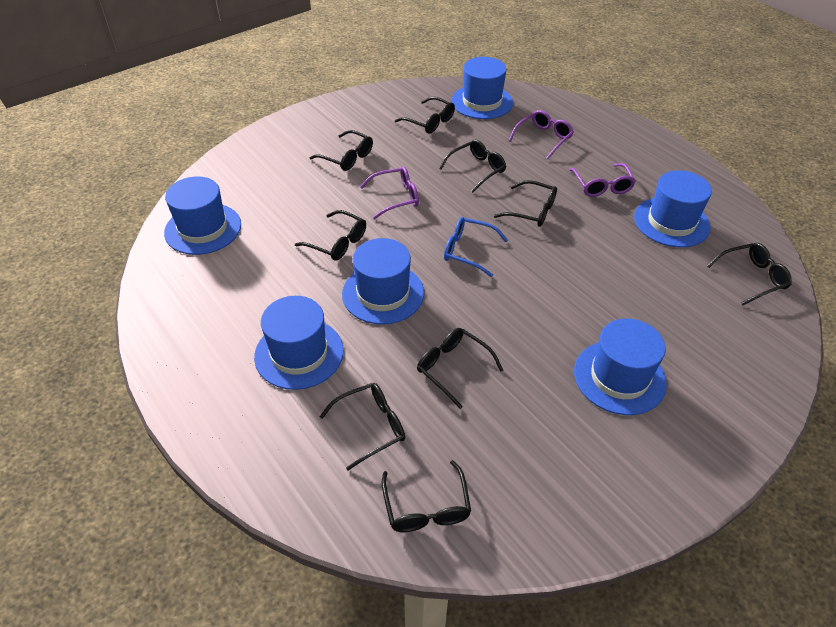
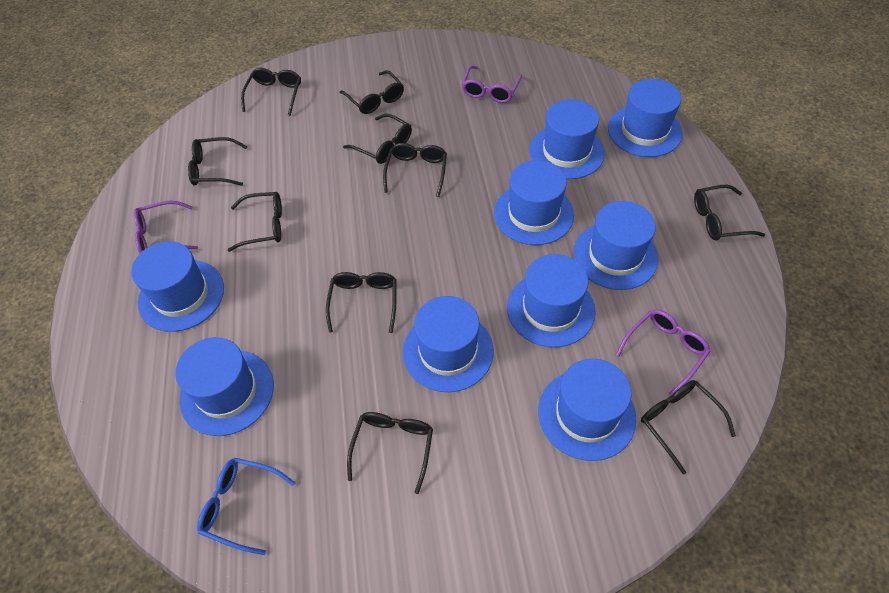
black glasses: [295,210,366,260] [309,130,373,171] [319,383,405,471] [382,460,471,532] [395,97,455,134] [417,328,503,409] [439,140,506,193] [494,180,557,227] [707,243,792,306] = 9 -> [188,137,248,186] [228,192,282,252] [241,68,301,116] [326,272,397,333] [339,70,404,114] [343,114,412,164] [347,412,433,494] [383,143,447,197] [641,380,736,474] [694,185,765,241] = 10
blue hat: [164,176,241,255] [254,296,344,390] [342,238,424,325] [451,57,513,119] [574,318,667,415] [634,170,712,247] = 6 -> [131,241,224,332] [175,337,274,436] [403,296,494,392] [494,160,574,245] [507,254,596,347] [529,99,605,179] [538,358,636,461] [574,201,659,290] [608,79,683,157] = 9

